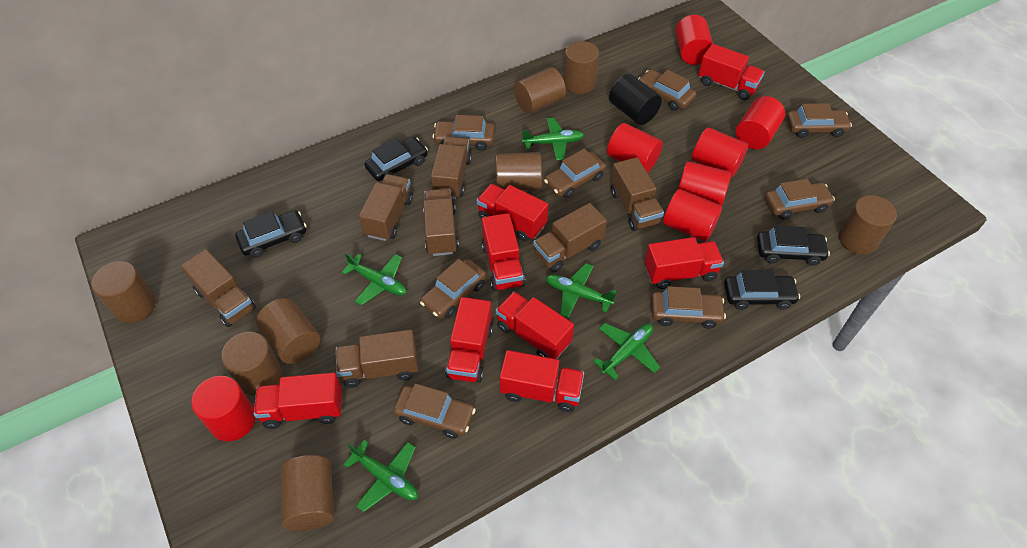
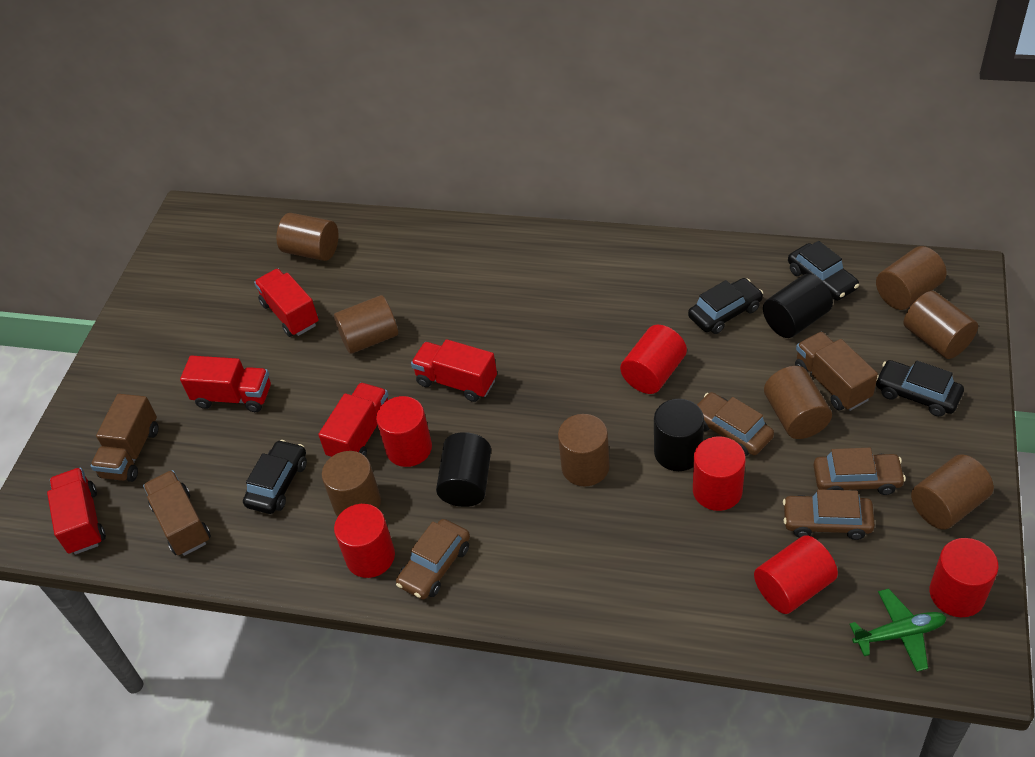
black cylinder: [609,74,662,125] = 1 -> [436,432,491,507] [654,399,704,471] [763,274,833,338] = 3
brown car: [393,383,476,439] [420,259,486,319] [432,115,495,151] [544,149,606,198] [638,69,696,111] [651,286,726,329] [765,179,835,220] [787,103,852,138] = 8 -> [396,519,470,600] [697,392,774,456] [783,489,875,540] [814,448,906,495] = 4
brown truck: [181,249,256,327] [336,330,418,388] [359,174,413,241] [423,188,459,256] [431,137,472,199] [533,203,607,272] [611,157,664,231] = 7 -> [90,394,159,482] [143,470,211,556] [795,332,878,411] = 3
green plane: [342,253,406,306] [343,440,418,512] [522,118,584,161] [545,263,616,318] [593,323,660,380] = 5 -> [850,589,947,672] = 1
red cylinder: [191,376,256,441] [607,123,663,173] [663,189,722,242] [675,15,713,65] [678,161,731,206] [692,127,748,178] [736,96,785,149] = 7 -> [334,504,395,578] [376,396,432,467] [620,325,687,394] [693,436,746,511] [754,535,838,614] [930,538,999,617] = 6
red truck: [254,372,342,429] [445,297,493,383] [477,184,548,242] [481,213,525,291] [496,291,574,359] [500,350,584,412] [644,237,724,289] [698,44,765,100] = 8 -> [47,468,106,555] [180,356,271,412] [254,269,319,337] [318,383,388,457] [411,339,497,402] = 5

